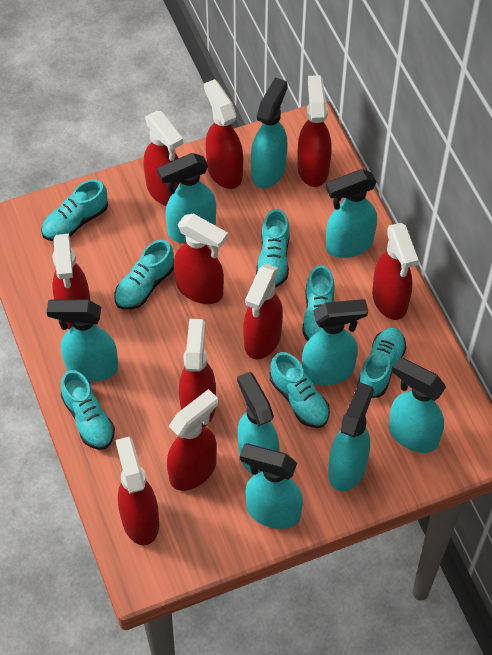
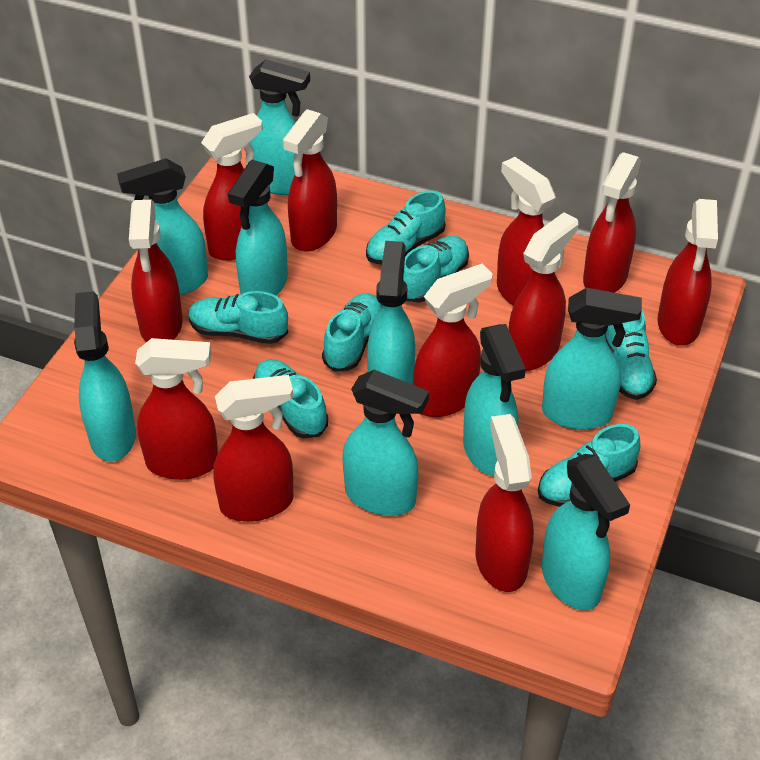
red spray bottle: [52,234,90,329] [115,437,159,545] [144,111,183,206] [167,389,218,491] [174,213,228,304] [179,319,216,427] [204,79,243,189] [243,264,283,359] [297,75,332,187] [372,223,419,320] = 10 -> [129,200,183,342] [135,338,218,480] [201,113,263,261] [214,375,294,522] [283,109,337,252] [413,264,493,417] [476,414,534,592] [497,157,555,306] [508,212,578,371] [583,152,641,293] [657,199,718,346] = 11

